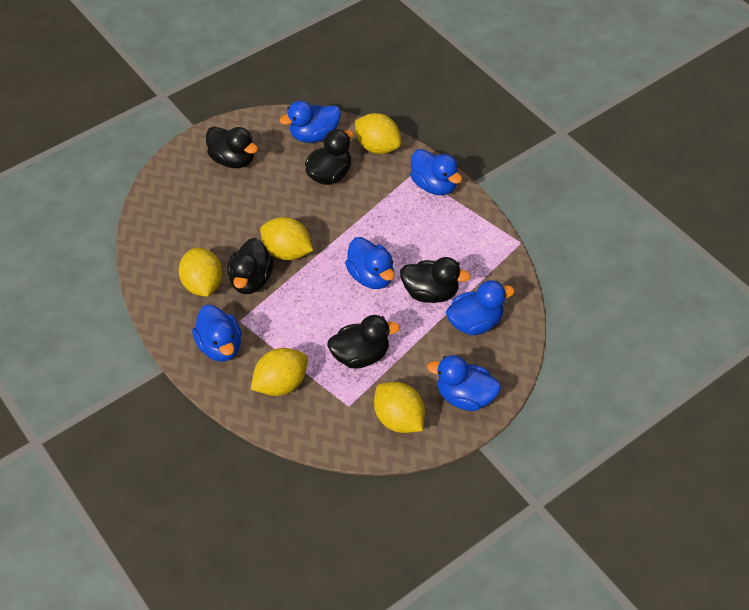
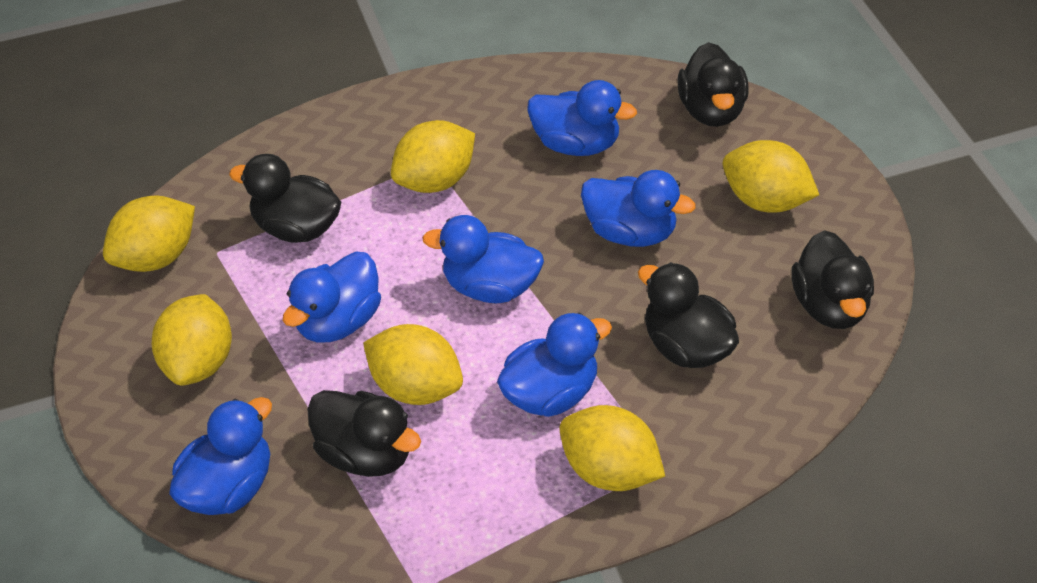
yellow lemon: [179,248,222,297] [251,348,308,396] [260,217,313,260] [355,113,401,154] [374,382,425,433] = 5 -> [103,195,195,272] [152,294,232,385] [363,324,463,405] [391,120,475,193] [559,405,665,491] [723,140,819,213] = 6

